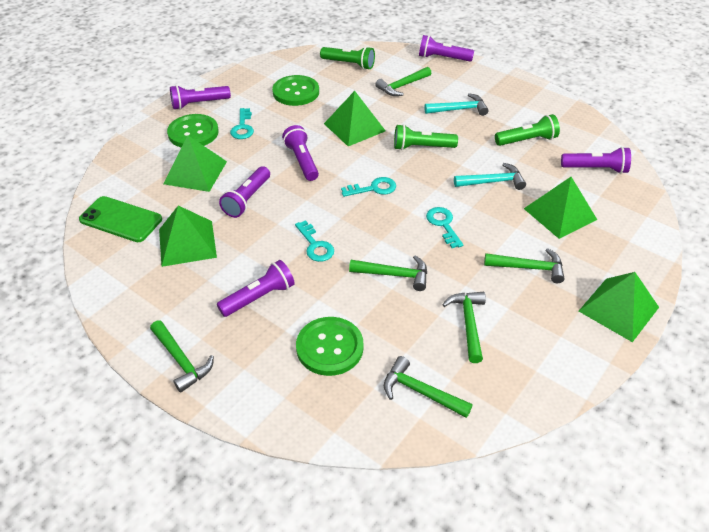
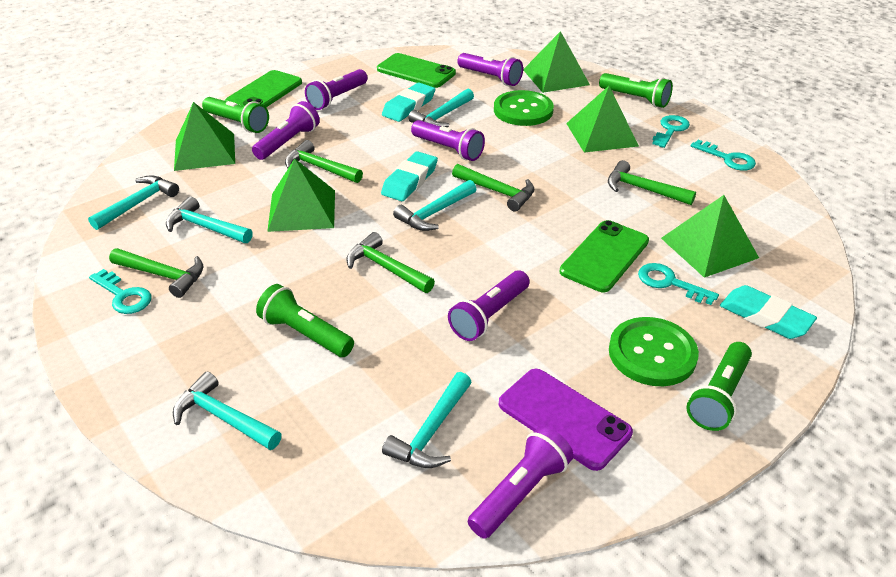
green button: [167,114,219,148] [272,75,319,106] [296,317,364,376] = 3 -> [494,90,554,126] [609,317,699,386] = 2
green flashlight: [320,46,375,70] [394,124,458,150] [495,114,560,146] = 3 -> [202,97,269,133] [256,284,354,357] [599,73,673,108] [686,342,752,431] = 4
green hammer: [150,320,214,393] [349,256,427,291] [375,67,431,96] [384,356,473,418] [442,292,486,363] [484,248,565,283] = 6 -> [109,248,204,298] [285,140,363,183] [346,232,435,293] [452,164,534,212] [608,160,696,205] = 5
green phone: [79,196,162,242] = 1 -> [225,70,302,107] [377,53,456,88] [560,220,649,292] = 3
purple phone: none = 0 -> [499,369,633,471] = 1
turquoise eraser: none = 0 -> [381,151,438,201] [382,82,435,122] [720,285,817,339] = 3
turquoise hammer: [424,93,489,116] [454,163,526,190] = 2 -> [88,175,179,230] [166,196,253,243] [173,372,282,450] [382,372,472,468] [393,180,477,231] [408,89,474,127] = 6

